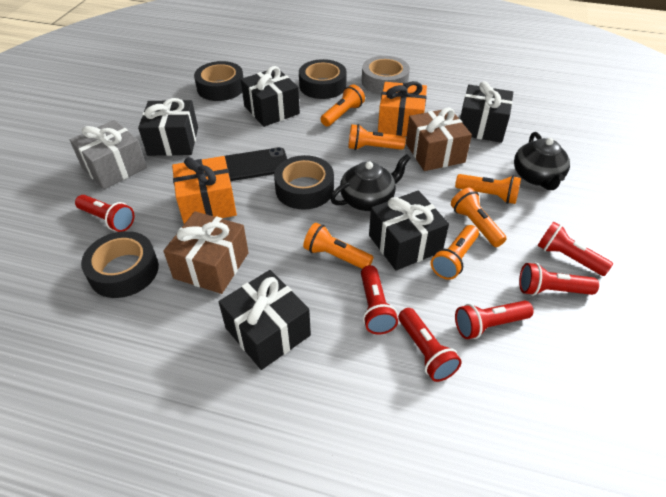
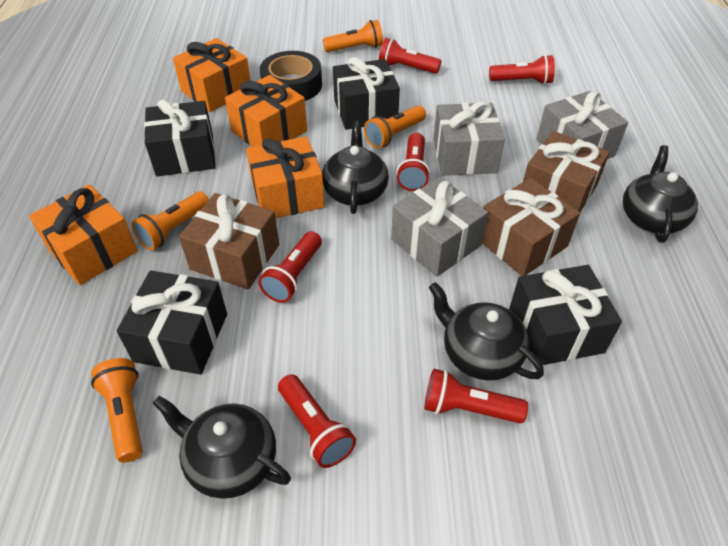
black gift: [138,98,198,156] [219,270,311,370] [241,66,300,127] [369,190,449,271] [460,81,513,143] = 5 -> [117,271,227,375] [144,99,216,176] [333,57,400,130] [509,265,622,365] = 4
black phone: [225,147,287,181] = 1 -> none = 0
black tape: [81,231,159,298] [194,61,244,101] [274,155,334,210] [299,59,347,99] = 4 -> [260,51,322,101] = 1
black teapot: [330,154,411,211] [514,132,570,190] = 2 -> [153,396,291,499] [322,121,389,214] [429,282,544,380] [623,145,698,243] = 4
brown gift: [163,211,249,294] [406,108,472,171] = 2 -> [179,193,279,290] [482,178,580,276] [523,131,610,212] = 3
grey gift: [70,120,147,189] = 1 -> [391,177,488,277] [433,101,505,176] [536,91,628,159] = 3
grey tape: [362,56,410,94] = 1 -> none = 0
orange flashlight: [303,223,374,269] [320,84,365,126] [348,124,406,150] [431,225,479,280] [451,187,507,247] [455,174,521,204] = 6 -> [91,358,143,463] [131,192,209,250] [323,20,383,52] [364,105,426,148] = 4
orange gift: [172,156,237,224] [378,81,427,136] = 2 -> [29,184,138,285] [173,38,251,112] [225,75,307,147] [246,136,325,218] = 4

